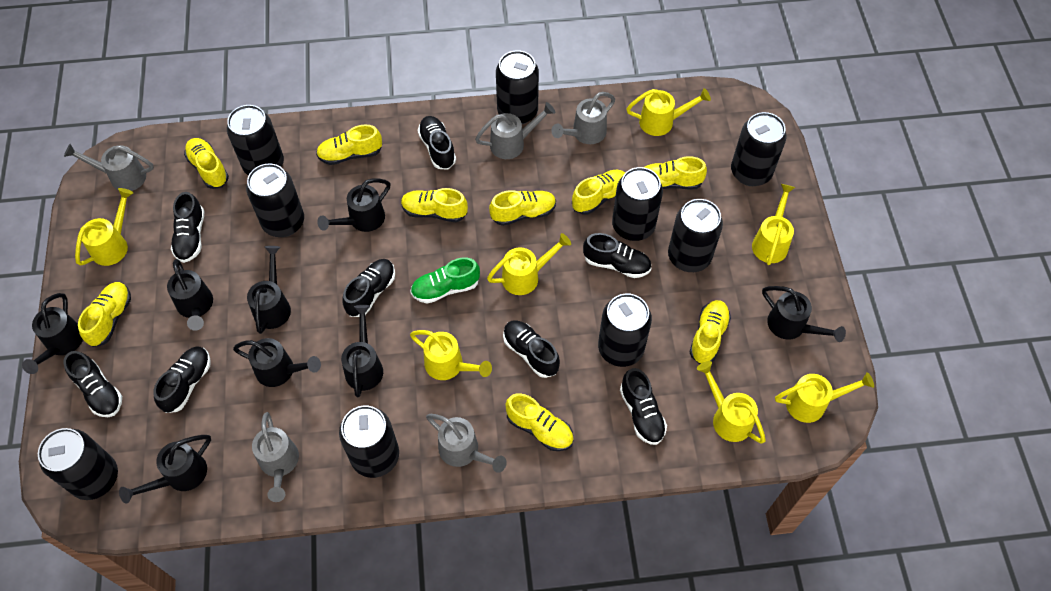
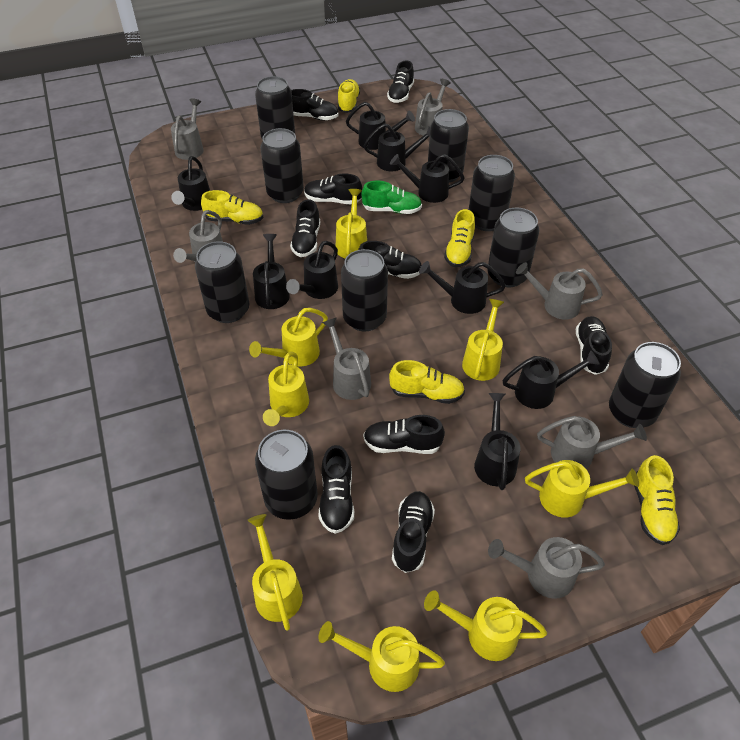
black shoe: [63,351,122,417] [153,346,211,413] [171,192,204,263] [343,259,395,317] [418,116,456,169] [503,320,560,378] [583,233,651,278] [620,368,667,445] = 8 -> [290,199,320,257] [291,89,339,121] [304,173,362,205] [319,445,354,534] [358,241,422,279] [363,415,445,454] [387,61,414,103] [392,491,435,573] [576,316,612,375] = 9
black watering can: [22,293,83,374] [119,435,211,504] [167,259,213,331] [233,338,321,387] [247,246,291,334] [317,179,390,232] [341,305,383,397] [762,286,846,342] = 8 -> [171,156,210,211] [253,234,290,309] [286,241,338,299] [346,102,415,150] [364,123,430,171] [390,154,464,203] [419,261,506,314] [474,393,520,490] [502,350,600,409] = 9
grey watering can: [64,144,154,191] [252,412,299,502] [426,414,507,473] [475,102,555,159] [551,92,615,144] = 5 -> [171,98,204,160] [173,210,223,263] [322,317,371,400] [415,79,451,136] [488,537,605,599] [516,262,603,320] [537,416,647,469] = 7
yellow shoe: [78,282,131,347] [184,138,229,189] [316,125,382,165] [401,188,468,222] [489,190,556,226] [505,393,574,451] [572,170,625,215] [644,156,707,189] [689,300,731,364] = 9 -> [201,190,263,225] [338,79,360,113] [389,360,465,404] [444,209,475,267] [634,455,680,545] = 5
yellow watering can: [75,188,133,266] [410,330,492,380] [487,233,571,295] [626,88,711,136] [697,361,766,444] [752,184,795,265] [775,372,874,423] = 7 -> [247,514,303,631] [249,308,328,367] [263,352,309,426] [318,621,445,692] [336,189,367,259] [424,590,547,661] [462,299,504,381] [525,460,639,518] = 8

